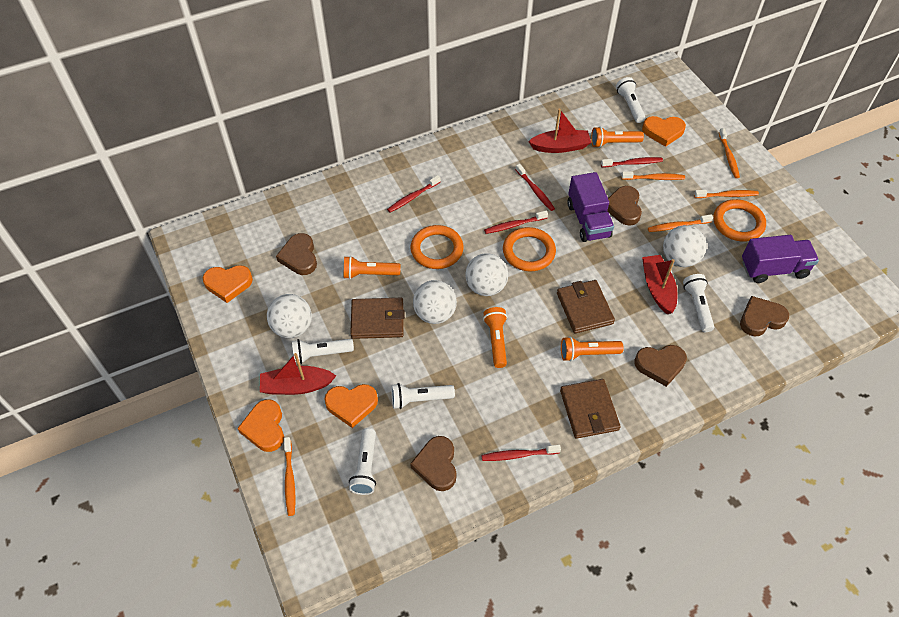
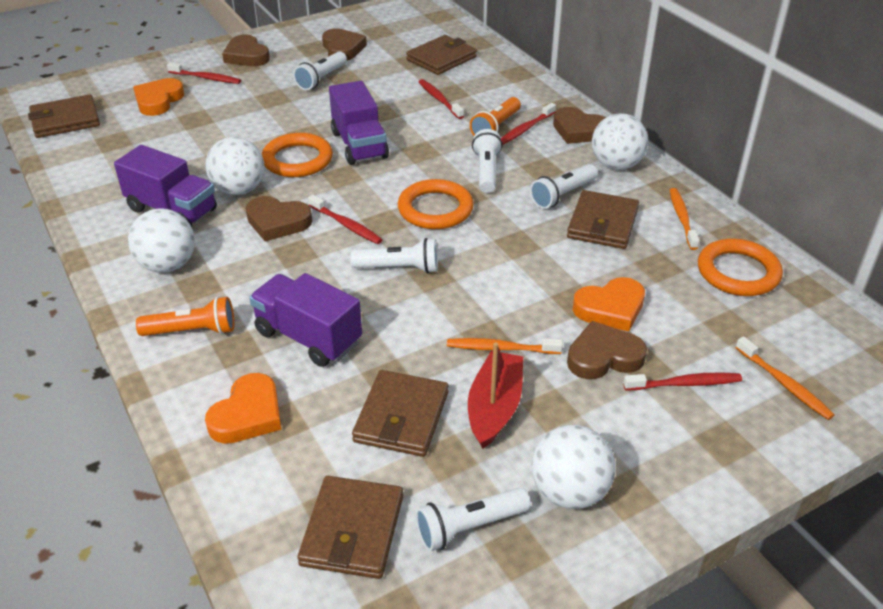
brown wallet: [350,298,405,339] [557,280,615,334] [560,379,621,439] = 3 -> [28,94,100,138] [297,476,403,579] [352,370,448,457] [406,35,477,75] [567,190,639,249] = 5
orange flashlight: [344,256,401,279] [483,307,507,368] [561,336,624,361] [591,127,644,148] = 4 -> [136,297,234,336] [470,97,521,135] = 2
orange heart: [203,265,253,303] [237,399,284,452] [324,384,378,428] [642,116,686,147] = 4 -> [133,78,184,116] [205,373,281,444] [573,277,645,331] = 3
orange toothbrush: [284,437,295,516] [621,171,685,180] [648,214,713,232] [694,190,759,198] [719,128,740,178] = 5 -> [447,338,563,354] [670,188,699,250] [736,336,835,420] = 3
purple truck: [567,172,614,242] [742,235,819,283] = 2 -> [114,145,217,226] [249,273,362,367] [329,81,389,165] = 3
red boat: [260,353,336,395] [528,109,591,153] [642,255,678,314] = 3 -> [468,342,523,449] = 1

